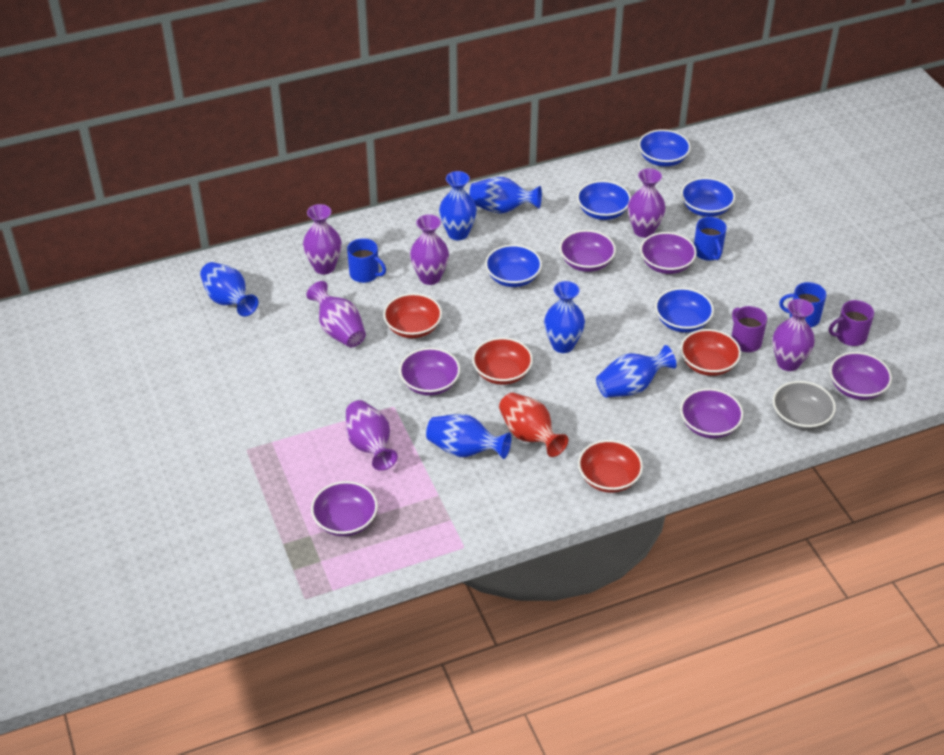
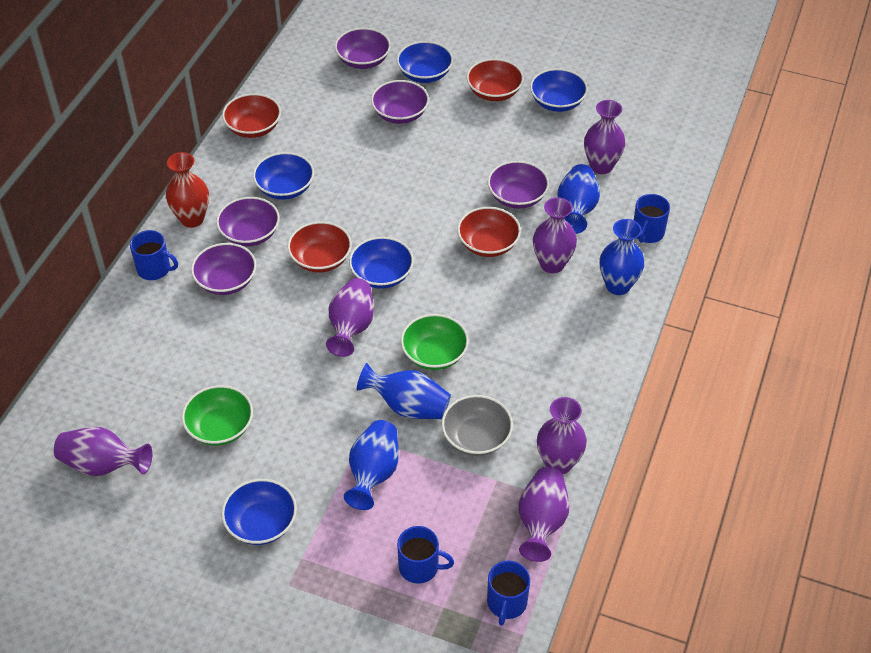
blue mug: [347,238,386,283] [694,217,727,261] [779,282,826,327] = 3 -> [130,230,178,280] [397,526,454,584] [487,560,530,626] [634,194,670,243] = 4
blue vase: [200,262,258,316] [426,414,511,459] [439,171,477,240] [469,177,542,214] [544,281,585,353] [596,345,677,398] = 6 -> [344,420,399,510] [357,363,451,419] [557,164,600,234] [600,219,645,295] = 4
green bowl: none = 0 -> [182,385,253,446] [401,314,469,370] = 2
purple bowl: [311,481,378,536] [399,348,460,396] [559,230,616,272] [640,232,697,274] [680,388,743,438] [830,352,892,400] = 6 -> [191,243,257,295] [216,197,280,247] [335,28,391,69] [371,80,429,124] [488,161,549,209] = 5
purple mug: [732,306,767,352] [829,300,874,346] = 2 -> none = 0

